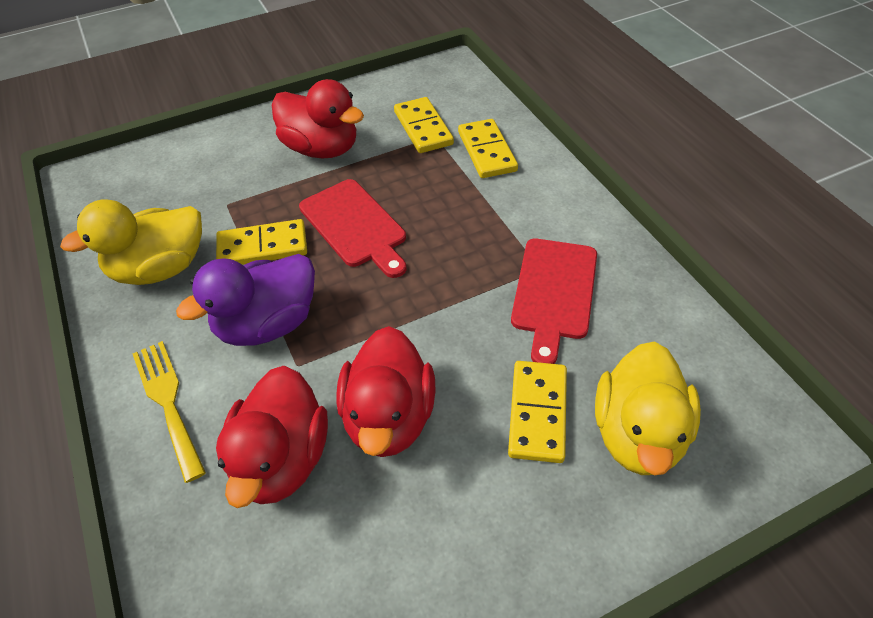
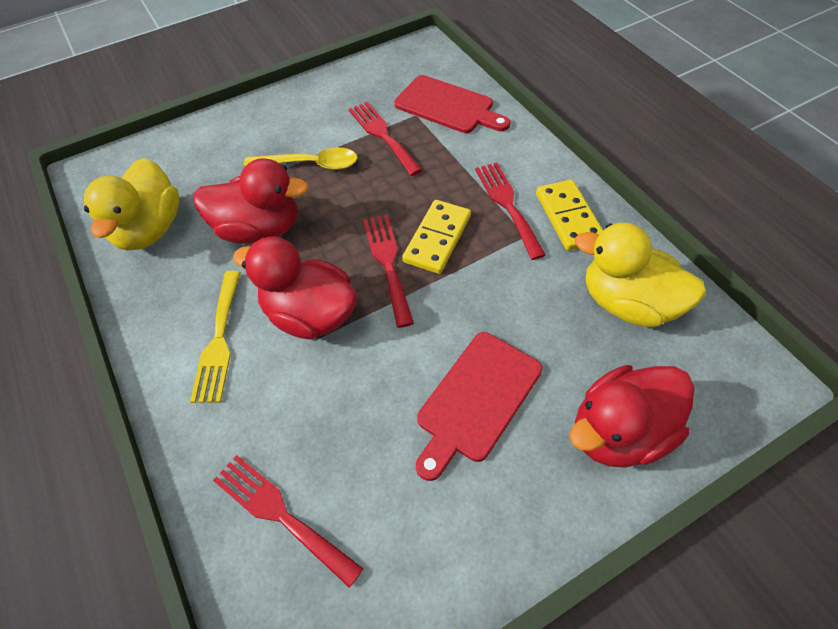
purple duck: [176,254,315,346] = 1 -> none = 0
red fork: none = 0 -> [213,455,364,588] [349,102,422,176] [363,215,414,328] [475,163,546,260] = 4
yellow domino: [216,219,307,265] [394,97,454,153] [458,119,518,178] [508,361,567,463] = 4 -> [402,200,471,274] [536,180,603,251] = 2
yellow spoon: none = 0 -> [244,147,358,170] = 1

